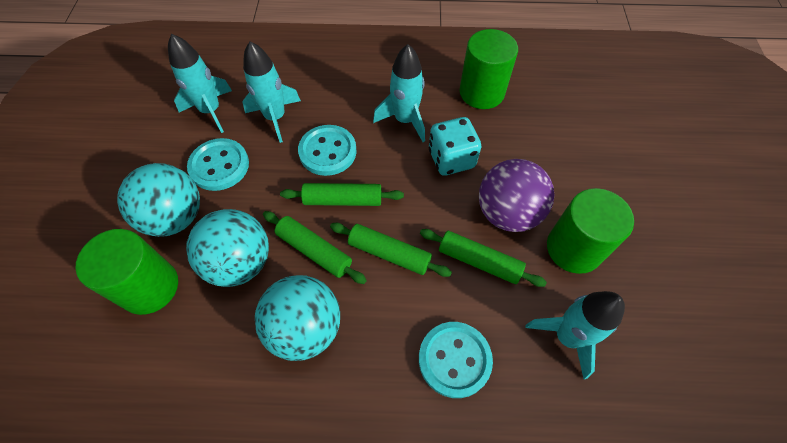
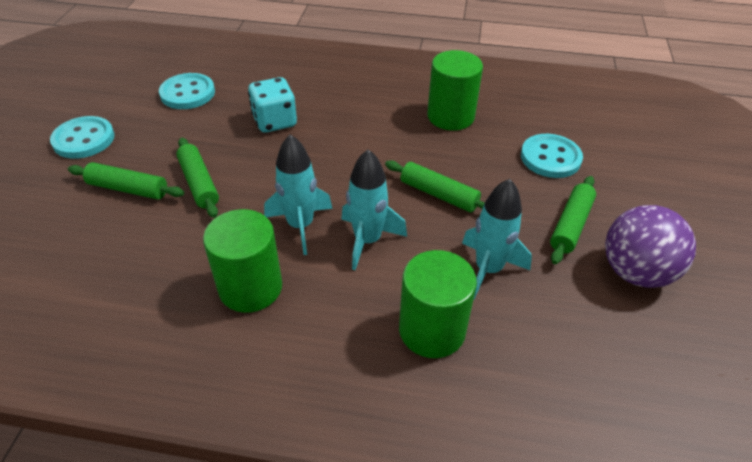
turquoise ball: [117,163,200,237] [186,209,269,287] [255,275,340,361] = 3 -> none = 0
turquoise rocket: [168,34,232,133] [242,41,301,143] [373,44,425,142] [525,291,625,379] = 4 -> [264,134,332,255] [341,149,407,270] [462,179,532,299] = 3

